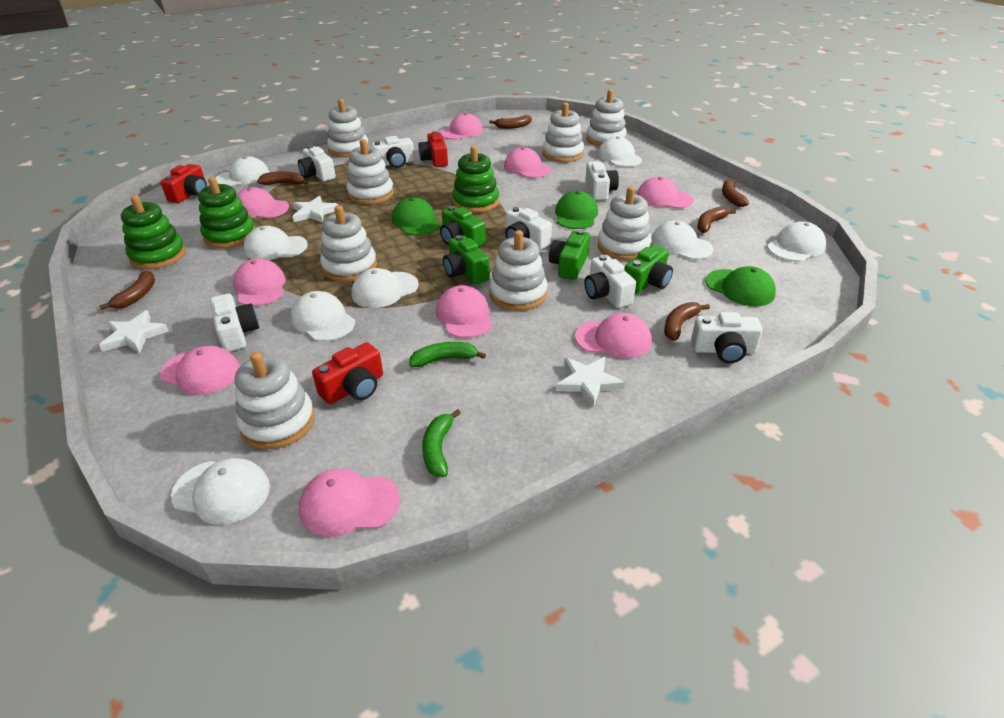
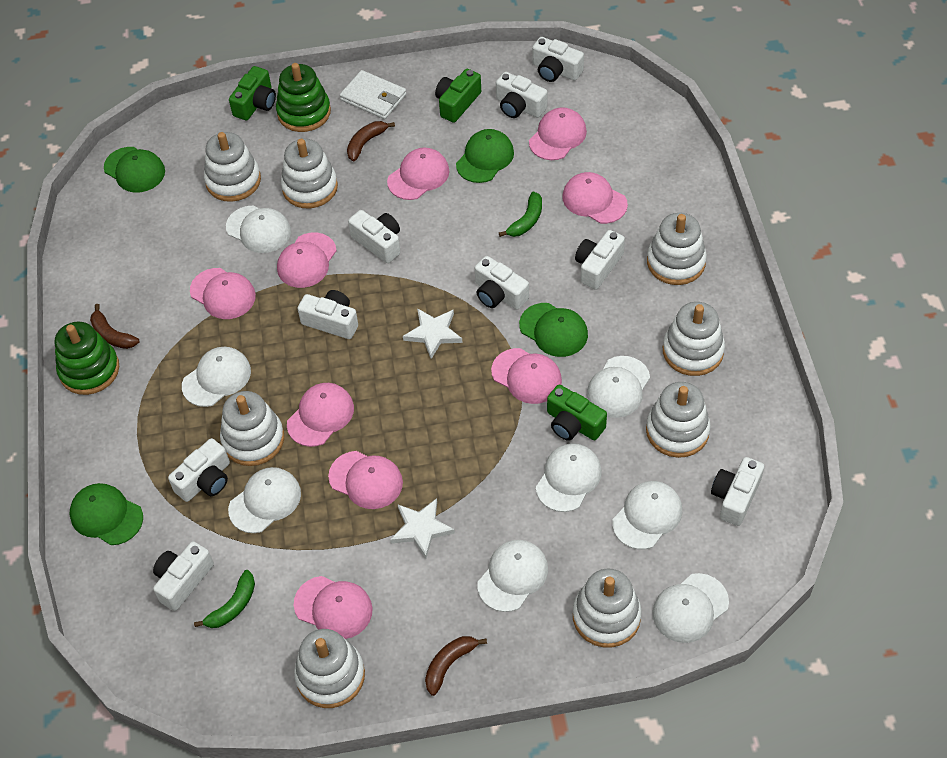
brown banana: [99,270,155,310] [257,171,308,185] [489,115,532,129] [664,302,710,341] [697,206,736,233] [722,179,749,207] = 6 -> [90,304,139,349] [347,121,395,161] [425,636,487,696] = 3
green camera: [440,206,486,247] [443,235,490,284] [549,230,590,280] [624,245,673,294] = 4 -> [229,66,276,120] [435,69,481,123] [547,384,607,441] = 3
green cap: [392,197,441,235] [555,191,598,229] [705,266,776,307] = 3 -> [70,483,143,545] [104,147,165,193] [456,129,514,183] [519,303,588,357] = 4
green stacking toy: [121,195,186,269] [198,177,255,248] [452,146,499,213] = 3 -> [54,321,119,395] [276,63,331,132] = 2
red camera: [160,164,207,203] [312,342,383,404] [418,131,448,167] = 3 -> none = 0
white camera: [210,294,259,352] [298,145,336,182] [371,136,415,168] [505,207,552,250] [584,255,636,308] [585,161,619,201] [691,312,763,363] = 7 -> [153,541,214,611] [168,438,230,502] [298,290,358,339] [348,210,401,263] [475,256,529,310] [496,72,547,118] [532,37,584,82] [575,230,625,290] [711,457,764,526] = 9
white star: [99,310,169,353] [292,196,339,223] [556,357,625,407] = 3 -> [390,498,455,558] [403,308,463,359] = 2
white wallet: none = 0 -> [340,70,406,119] = 1

